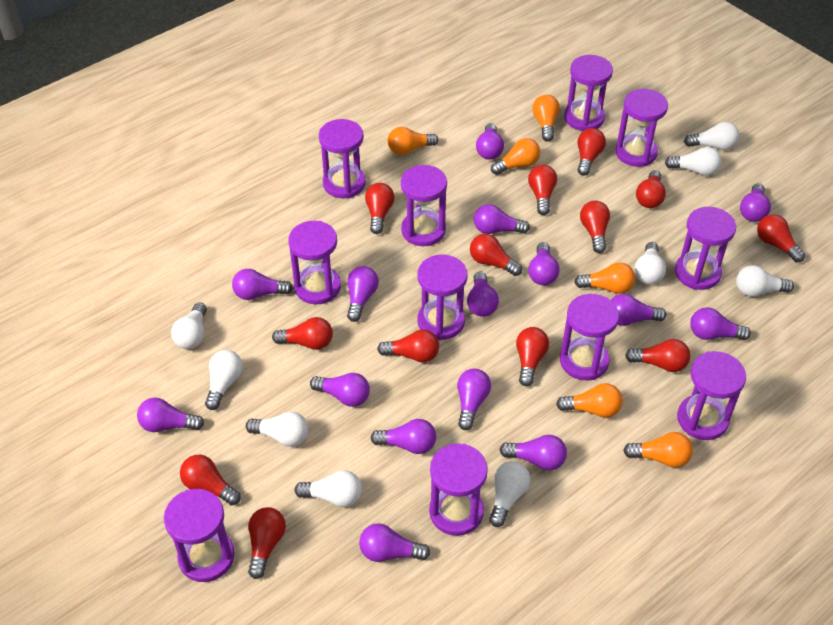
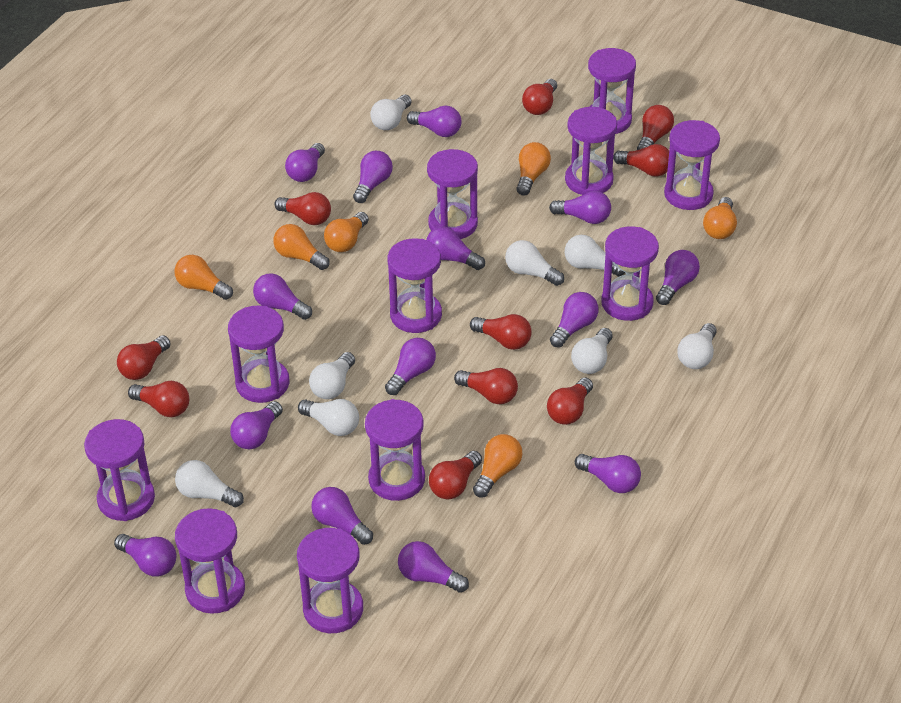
purple light bulb: [137,398,204,432] [232,269,293,300] [310,373,370,407] [347,266,379,322] [359,523,431,562] [371,419,436,454] [457,369,491,430] [467,271,499,317] [474,204,530,234] [476,123,504,160] [499,435,567,470] [528,242,560,285] [611,294,667,326] [690,307,751,340] [740,183,771,222] = 15 -> [114,534,176,576] [230,401,283,449] [253,273,312,320] [285,143,325,182] [311,487,373,545] [353,151,393,203] [385,338,436,395] [398,541,469,593] [407,106,461,137] [426,226,485,270] [549,191,611,224] [550,292,598,348] [575,454,641,493] [656,250,700,305] = 14
red light bulb: [180,455,241,505] [248,507,286,579] [272,317,333,350] [365,183,394,234] [377,330,439,363] [470,234,522,276] [516,327,549,386] [528,165,557,215] [578,128,606,176] [580,201,610,253] [625,339,690,372] [636,170,666,208] [757,214,805,262] = 13 -> [117,335,171,380] [128,381,189,417] [275,192,331,225] [429,451,482,499] [454,368,518,404] [470,314,532,350] [522,79,557,115] [547,377,593,425] [613,144,669,177] [637,105,674,150] = 10
white light bulb: [171,302,207,349] [205,350,243,410] [246,412,308,447] [295,471,362,507] [489,461,530,527] [634,242,666,284] [665,147,721,176] [684,122,739,150] [736,265,794,297] = 9 -> [175,460,244,507] [298,399,359,436] [309,352,355,399] [370,95,412,130] [505,240,564,286] [565,235,625,276] [571,328,613,374] [677,323,717,369] = 8

